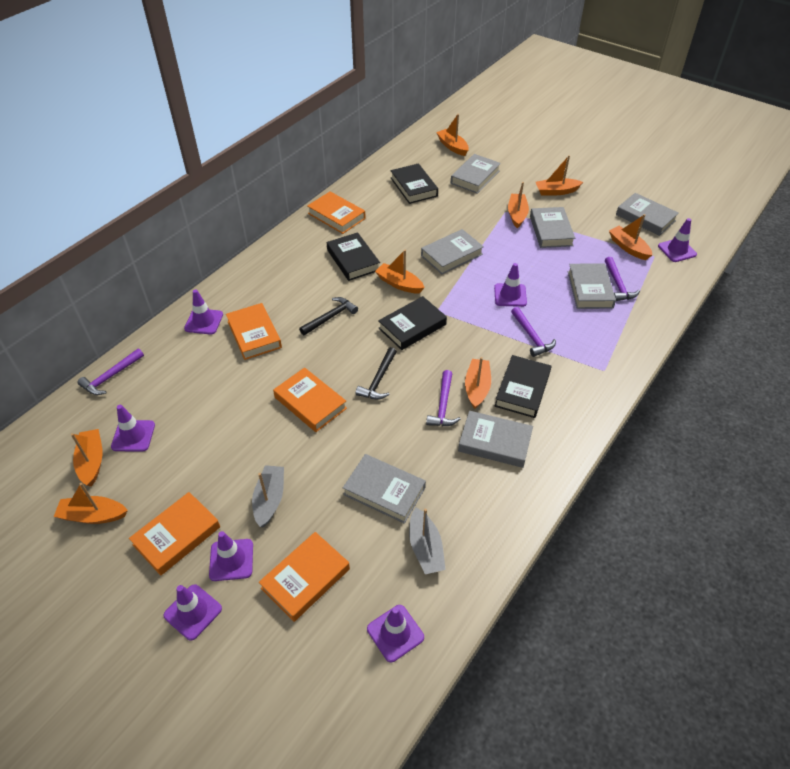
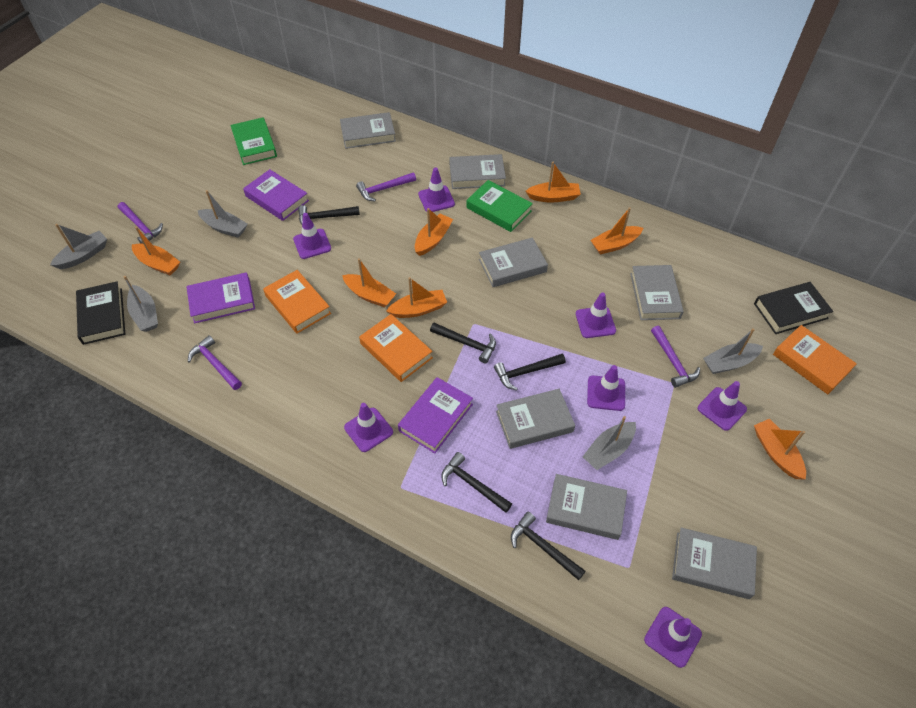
black book: [327,232,380,281] [378,296,447,350] [391,163,438,204] [495,355,551,418] = 4 -> [76,281,125,345] [754,282,833,334] = 2
black hammer: [299,297,358,335] [355,347,397,400] = 2 -> [298,205,360,225] [430,323,496,363] [441,452,512,513] [494,354,566,390] [511,512,585,580] = 5
green book: none = 0 -> [230,117,277,165] [466,180,533,232] = 2
grey boat: [252,465,284,527] [409,508,446,574] = 2 -> [50,224,107,269] [124,276,158,332] [197,190,247,238] [583,416,636,470] [703,328,763,374] = 5
orange boat: [54,483,128,524] [71,429,103,487] [375,250,425,293] [436,114,469,156] [465,357,491,409] [508,182,529,229] [536,155,583,195] [609,214,652,260] = 8 -> [132,227,180,276] [342,258,396,308] [386,277,447,318] [415,208,453,256] [526,162,581,203] [591,207,643,254] [754,419,806,480] = 7
orange book: [129,492,220,576] [226,303,282,360] [259,532,350,622] [273,367,347,432] [307,192,366,234] = 5 -> [263,270,331,333] [359,314,433,382] [773,325,857,394] = 3
purple book: none = 0 -> [186,272,255,324] [243,169,309,221] [398,377,473,453] = 3

